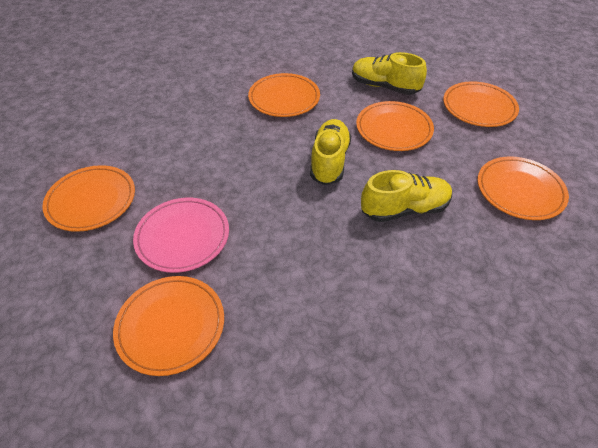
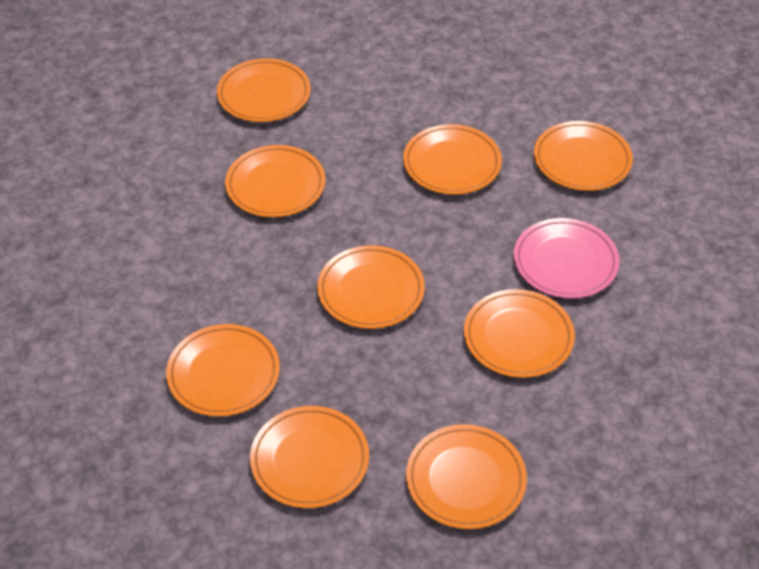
orange plate: [42,165,135,232] [113,276,224,376] [248,73,320,117] [356,101,434,151] [443,81,519,127] [477,156,569,220] = 6 -> [166,324,280,417] [217,58,311,122] [225,145,325,217] [250,406,369,508] [317,245,425,329] [403,124,502,195] [406,424,527,529] [464,289,575,378] [534,121,633,191] = 9
yellow shoe: [310,119,351,185] [352,52,427,95] [361,170,452,222] = 3 -> none = 0

